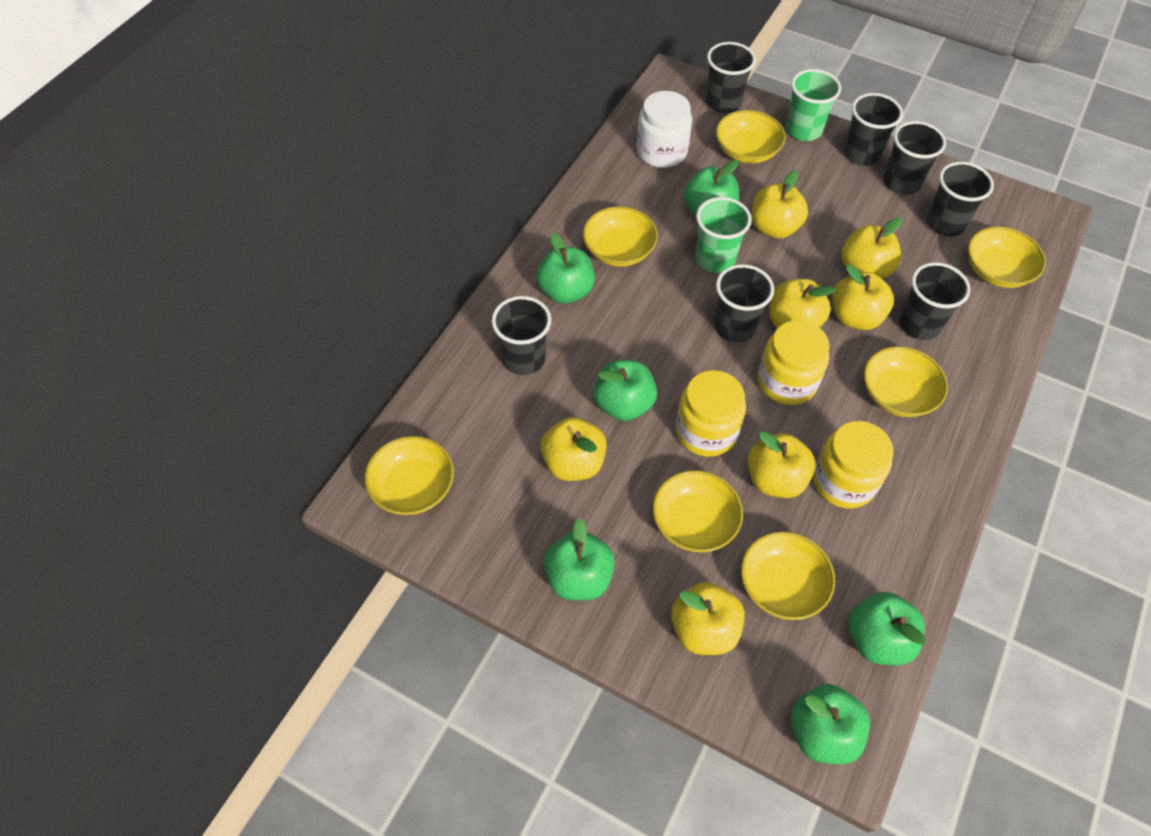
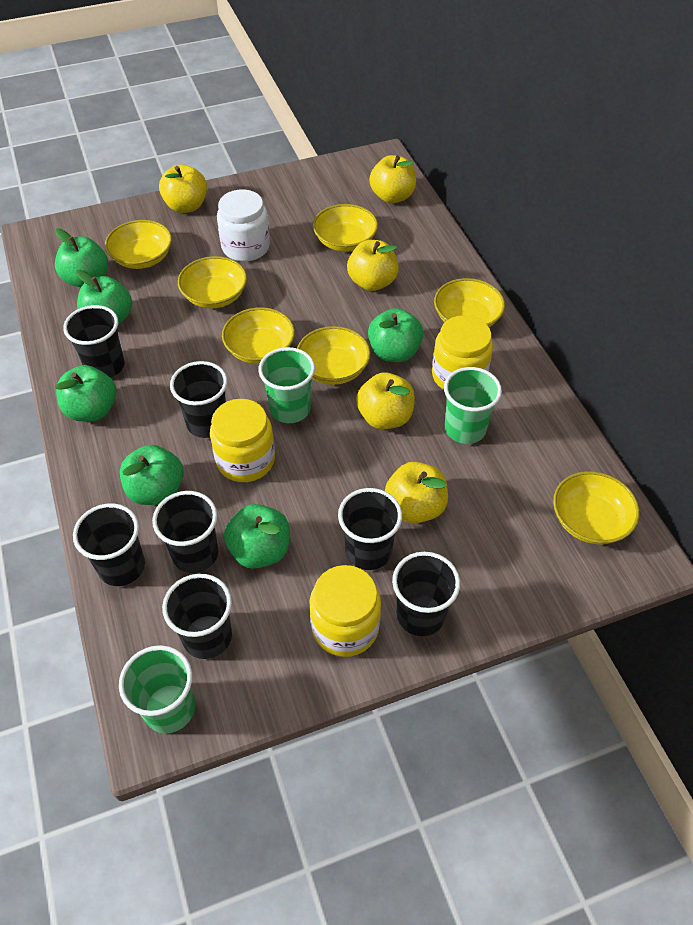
green cup: [695,197,752,273] [786,69,841,141] = 2 -> [119,645,195,733] [258,347,315,423] [444,367,502,444] = 3
yellow apple: [541,417,607,481] [671,582,745,655] [748,431,816,498] [752,170,808,239] [770,279,836,328] [833,265,894,330] [842,218,902,278] = 7 -> [159,164,207,213] [347,240,399,291] [356,372,415,429] [369,155,416,203] [385,462,448,523] = 5

